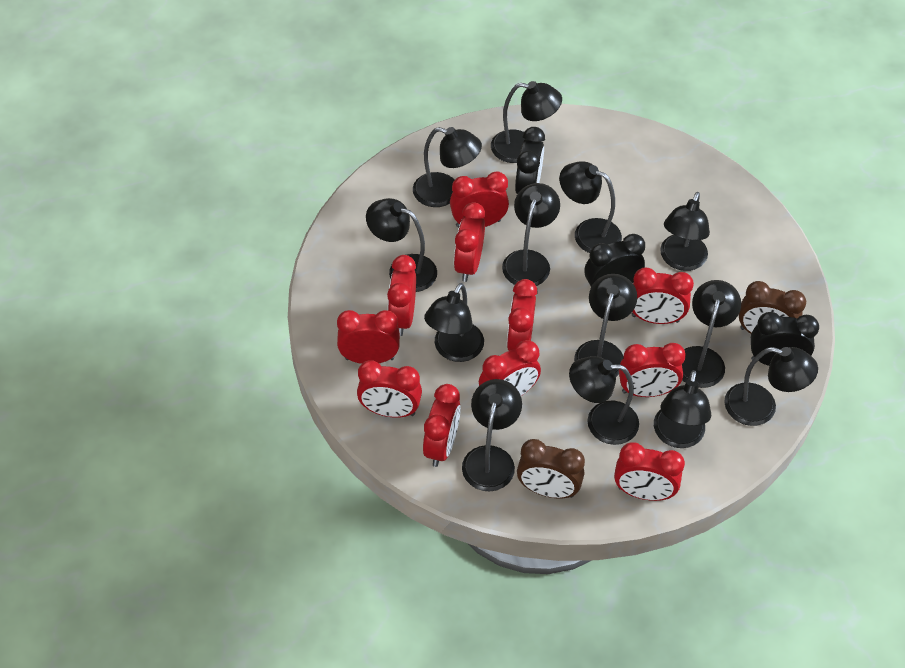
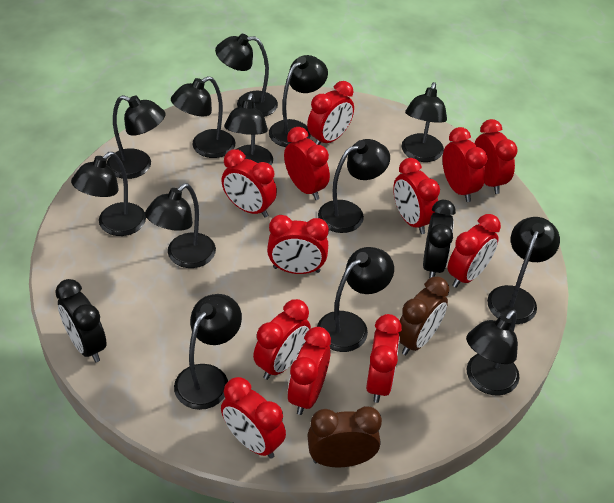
black clock: [515,127,545,194] [585,234,645,286] [751,312,819,366] = 3 -> [55,279,107,362] [423,200,456,278] = 2
red clock: [337,310,400,364] [357,361,422,418] [387,255,416,336] [423,384,461,467] [450,172,509,228] [454,202,485,282] [479,340,541,396] [507,279,538,351] [614,442,685,501] [619,343,686,397] [632,268,694,324] = 11 -> [221,149,277,218] [221,377,286,459] [253,299,311,380] [267,215,329,274] [284,127,330,200] [288,327,331,415] [307,81,354,145] [366,314,402,403] [393,158,440,234] [443,127,488,202] [448,214,501,288] [474,119,518,194] = 12

